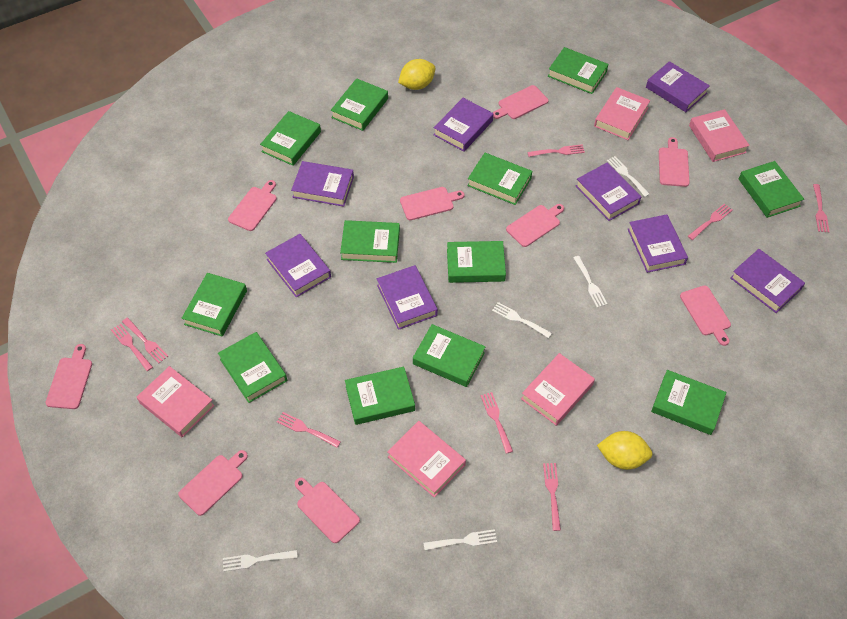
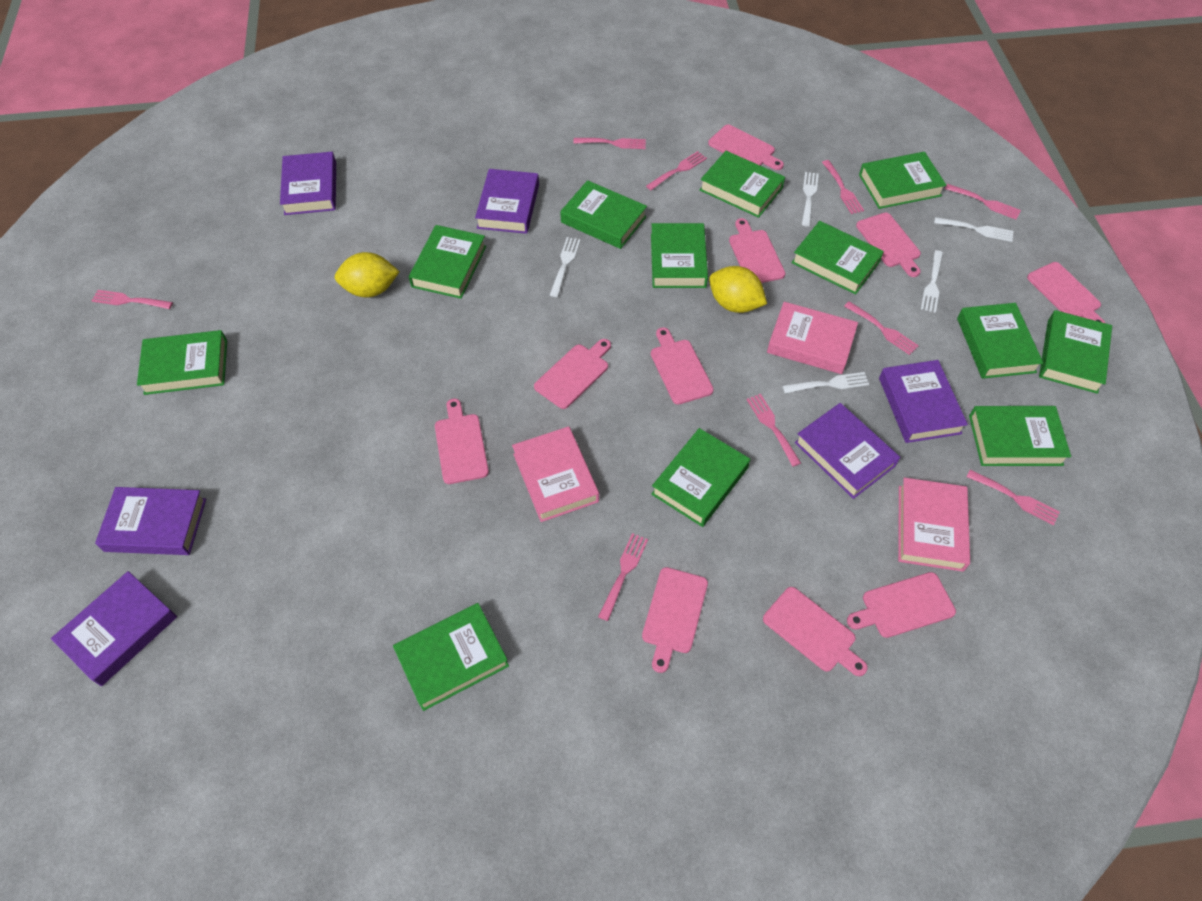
pink book: [137,366,215,437] [387,421,466,498] [521,353,595,426] [594,87,650,140] [689,109,750,162] = 5 -> [512,426,599,522] [767,302,858,374] [898,477,970,572] = 3
pink cutting board: [46,344,92,409] [178,450,248,516] [228,180,277,231] [295,478,360,543] [400,187,465,220] [493,85,549,119] [506,204,564,247] [659,137,690,187] [680,285,731,346] = 9 -> [435,399,489,484] [534,339,611,409] [642,567,708,673] [651,327,714,404] [708,124,784,170] [729,218,786,283] [763,587,868,676] [847,572,956,638] [856,213,921,277] [1027,262,1105,323] = 10
pink fork: [111,323,153,371] [122,318,168,363] [277,412,341,448] [481,392,513,454] [527,144,585,157] [543,463,561,531] [688,204,733,240] [813,184,830,232] = 8 -> [91,290,173,309] [573,138,646,149] [598,533,648,621] [646,151,707,190] [747,394,801,467] [822,160,864,214] [844,301,919,355] [945,184,1021,220] [966,470,1060,525] = 9
purple book: [265,234,331,297] [291,161,354,207] [377,265,438,330] [434,98,493,152] [576,163,641,221] [627,214,688,273] [646,61,710,112] [730,249,805,313] = 8 -> [51,571,177,686] [95,487,206,555] [280,152,336,215] [475,169,539,234] [795,403,900,499] [879,360,968,443] = 6

